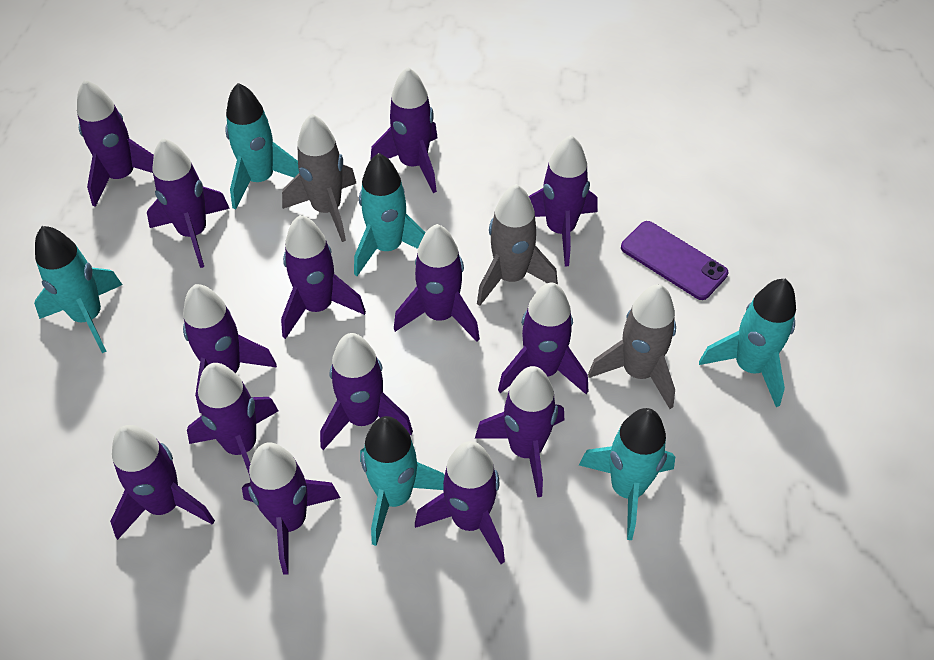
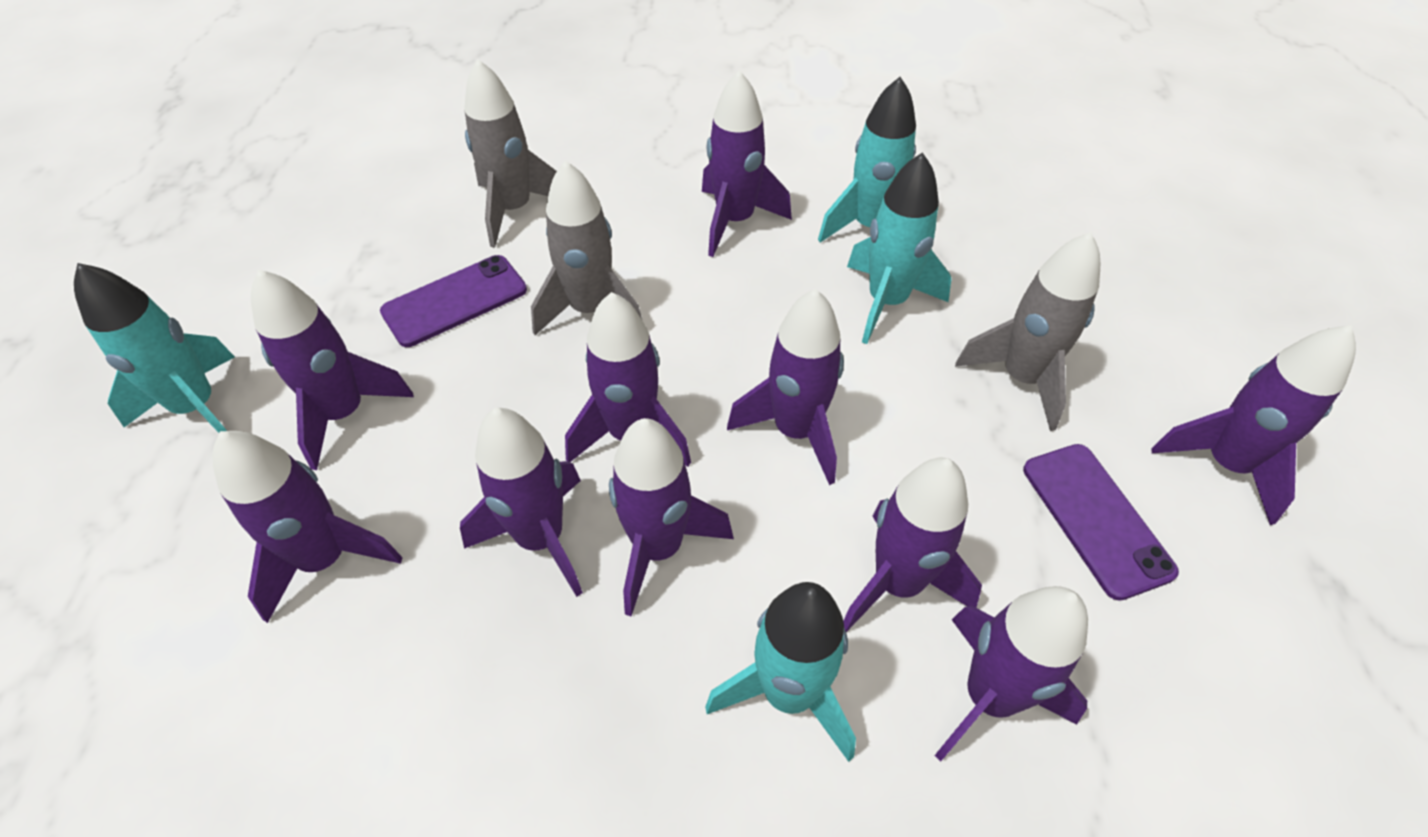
purple phone: [621,221,728,300] = 1 -> [380,255,527,347] [1023,444,1179,601] = 2
purple rocket: [77,80,154,207] [110,425,215,540] [147,138,230,268] [183,284,277,413] [187,363,278,476] [242,442,340,575] [281,215,366,339] [320,333,413,450] [370,67,438,193] [394,224,480,341] [415,441,505,564] [475,366,564,498] [498,282,588,394] [529,135,597,266] = 14 -> [212,431,403,623] [251,269,414,470] [460,408,583,597] [565,292,691,467] [609,418,734,616] [702,70,792,257] [727,289,844,485] [843,458,982,632] [934,586,1088,761] [1151,325,1356,525] = 10
turquoise rocket: [34,226,122,353] [225,83,299,210] [354,153,426,276] [360,416,445,546] [579,408,675,540] [699,279,796,407] = 6 -> [74,263,235,433] [705,582,856,762] [818,77,916,242] [847,152,952,344] = 4

